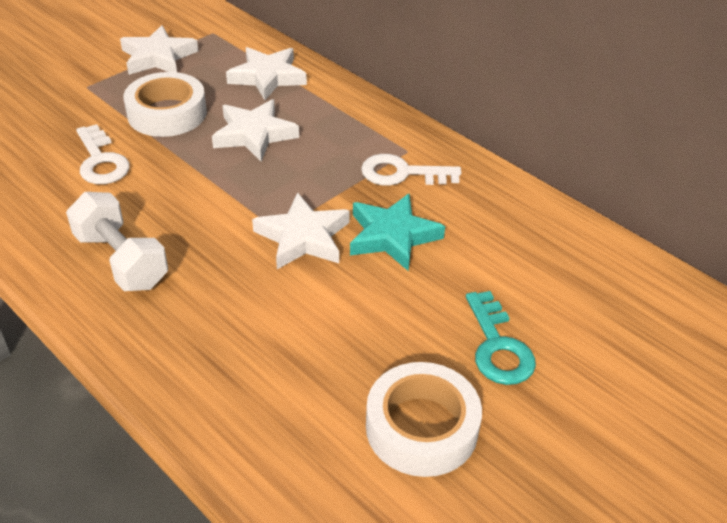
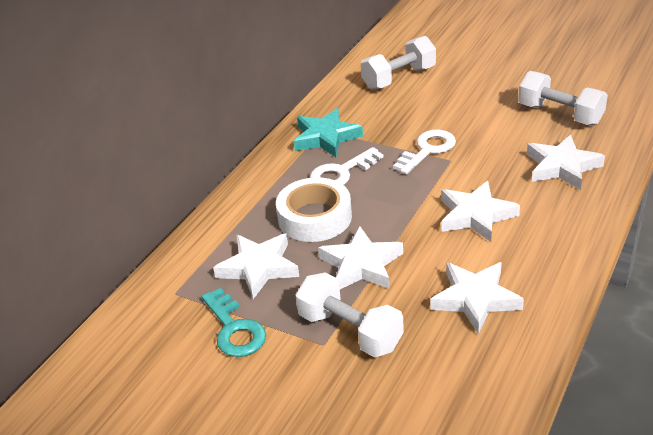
white dumbbell: [66,192,168,291] = 1 -> [296,272,404,357] [361,36,436,90] [518,71,608,125] = 3
white star: [120,25,198,75] [212,99,299,161] [226,47,307,100] [252,192,350,269] = 4 -> [213,234,299,299] [318,226,403,289] [430,262,524,334] [441,181,520,242] [527,135,605,190] = 5
white tape: [123,72,207,137] [366,362,482,477] = 2 -> [276,177,352,242] = 1

